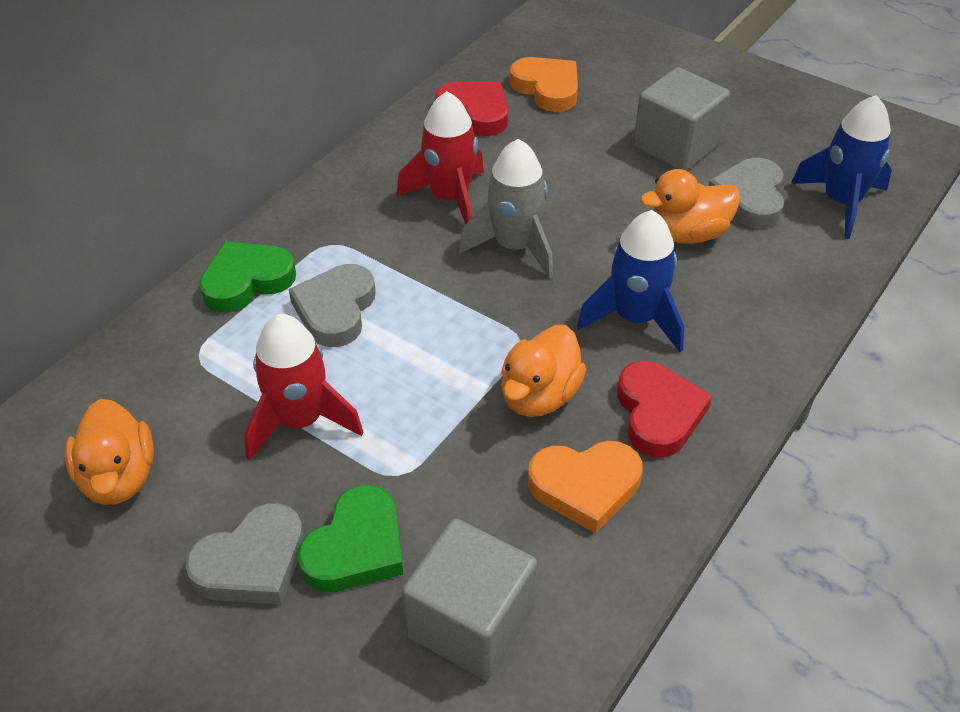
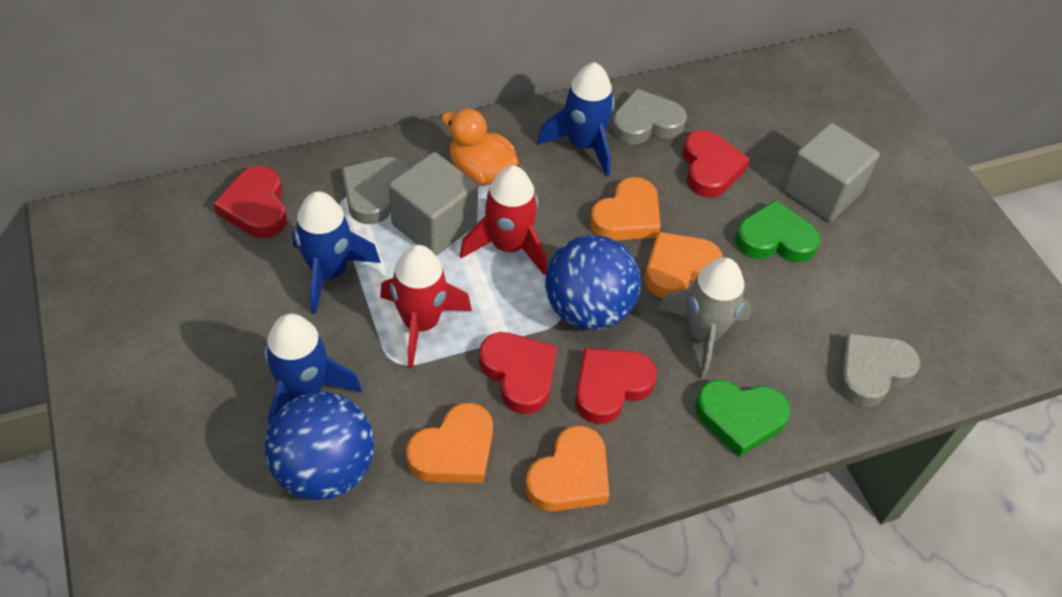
blue ball: none = 0 -> [264,392,374,501] [545,235,641,330] = 2
blue rocket: [577,210,684,352] [791,95,892,239] = 2 -> [264,313,362,425] [292,191,381,314] [537,62,615,177] = 3
orange duck: [65,399,154,505] [501,325,586,417] [640,169,740,244] = 3 -> [442,109,518,185] = 1
orange heart: [510,57,578,112] [528,441,643,533] = 2 -> [406,403,493,483] [525,425,609,511] [590,177,661,241] [645,232,723,298] = 4
red heart: [435,81,508,136] [617,361,712,458] = 2 -> [213,166,287,238] [479,332,557,414] [575,348,657,424] [682,130,750,197] = 4

